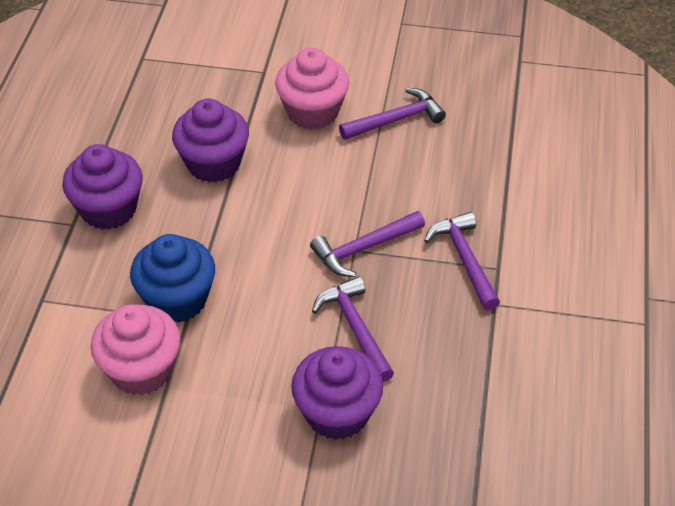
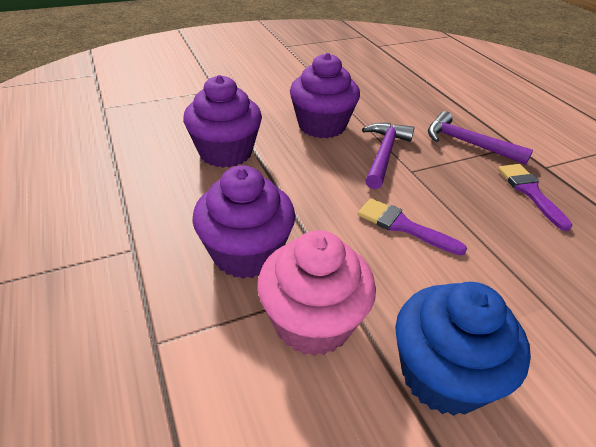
pink cupcake: [91,304,181,396] [275,48,349,130] = 2 -> [257,230,376,356] = 1
purple brush: none = 0 -> [358,198,467,256] [498,164,572,231] = 2
purple hammer: [310,211,425,277] [312,276,394,382] [339,88,446,140] [424,212,500,310] = 4 -> [362,123,415,189] [428,111,533,165] = 2

